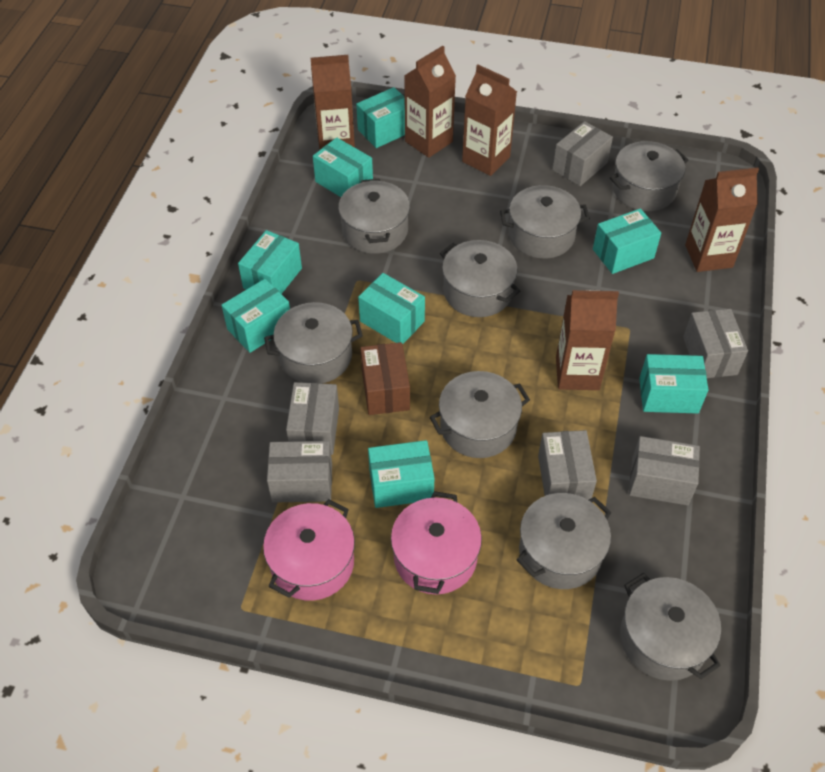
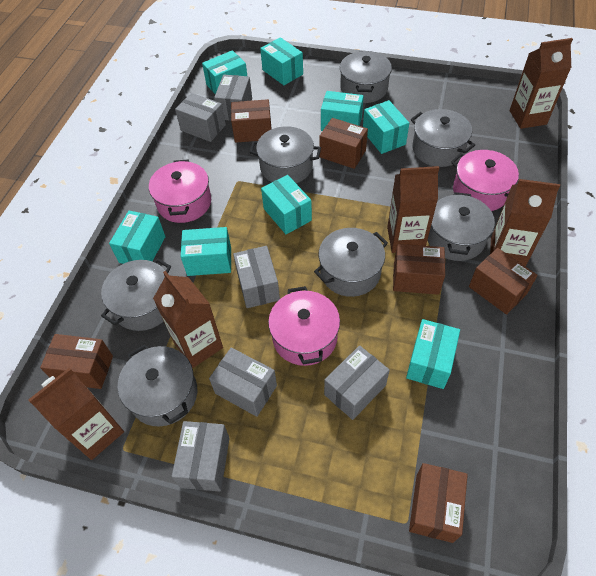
brown box: [360,342,410,415] = 1 -> [40,334,113,389] [231,99,272,143] [319,118,368,169] [393,244,445,295] [409,463,468,543] [469,248,538,315] = 6
grey pot: [264,302,363,384] [338,179,410,254] [430,371,530,458] [440,240,520,317] [500,185,590,258] [517,493,612,589] [610,141,688,211] [620,573,721,681] = 8 -> [101,259,171,331] [118,344,197,427] [250,126,321,183] [314,228,388,297] [340,51,392,103] [411,109,475,167] [428,192,495,261] = 7
pink pot: [263,499,355,601] [391,491,482,595] = 2 -> [149,160,211,223] [268,286,340,366] [451,150,519,211] = 3

